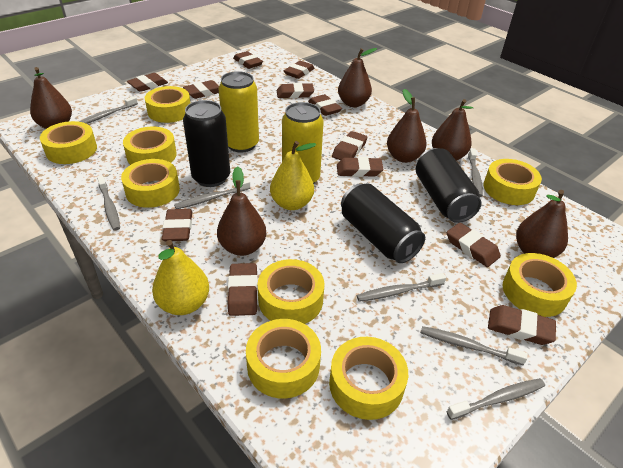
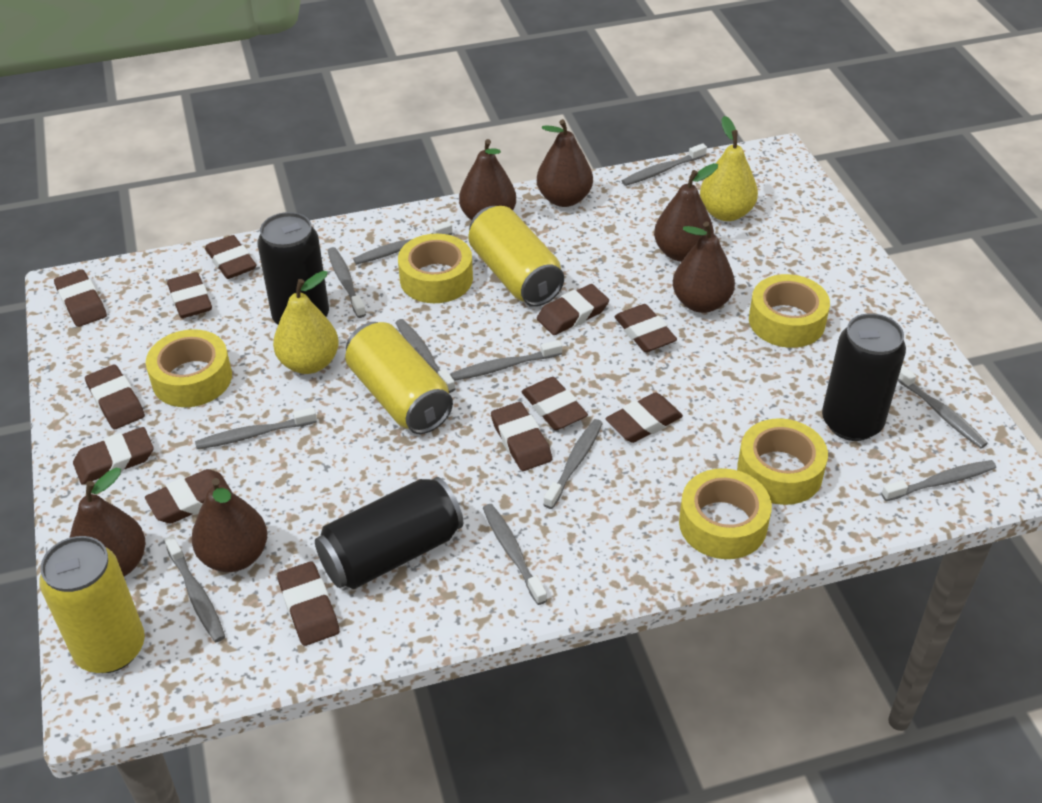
grey toothbrush: [79,96,138,124] [97,176,120,231] [174,179,250,209] [357,273,446,302] [421,326,528,365] [447,378,545,420] [468,148,483,197] = 7 -> [164,535,225,642] [195,407,317,449] [327,247,366,318] [353,221,453,265] [396,319,455,393] [450,340,562,381] [483,504,547,605] [543,419,603,509] [622,143,707,186] [881,460,996,501] [898,365,988,448] = 11
yellow can: [219,71,259,152] [282,102,324,184] = 2 -> [39,536,145,673] [345,322,453,434] [468,206,564,306] = 3
yellow tape: [40,121,97,164] [121,159,180,208] [123,127,177,165] [145,86,191,123] [246,319,321,398] [258,259,324,324] [329,337,408,420] [484,159,542,205] [503,253,577,317] = 9 -> [146,329,232,407] [398,234,473,303] [679,468,772,559] [737,418,828,505] [749,274,830,348] = 5

